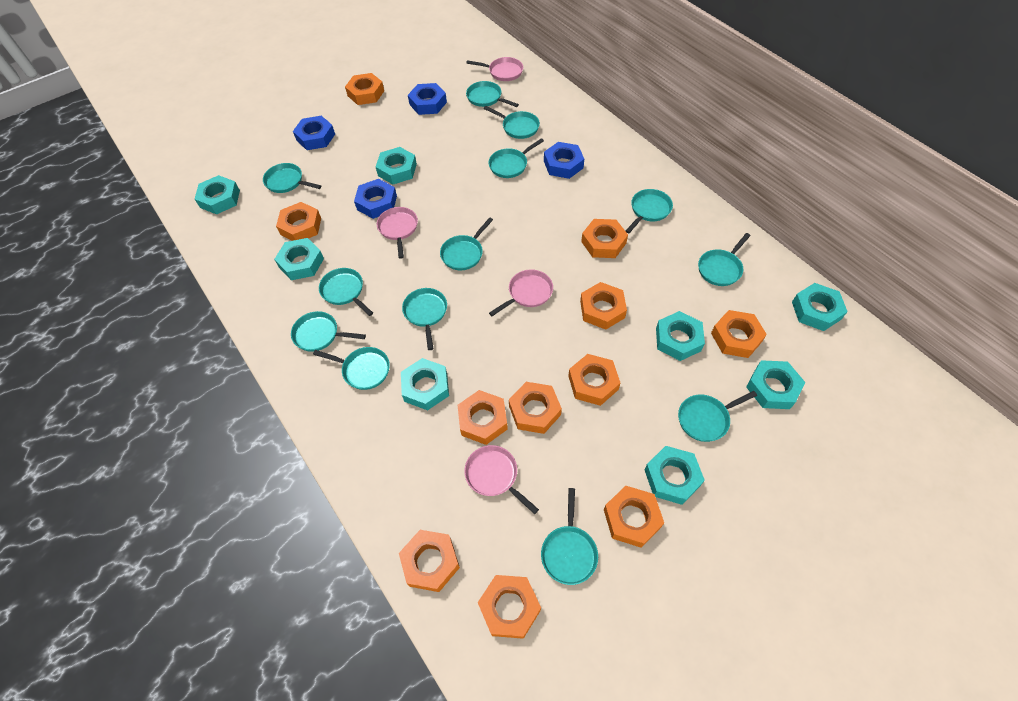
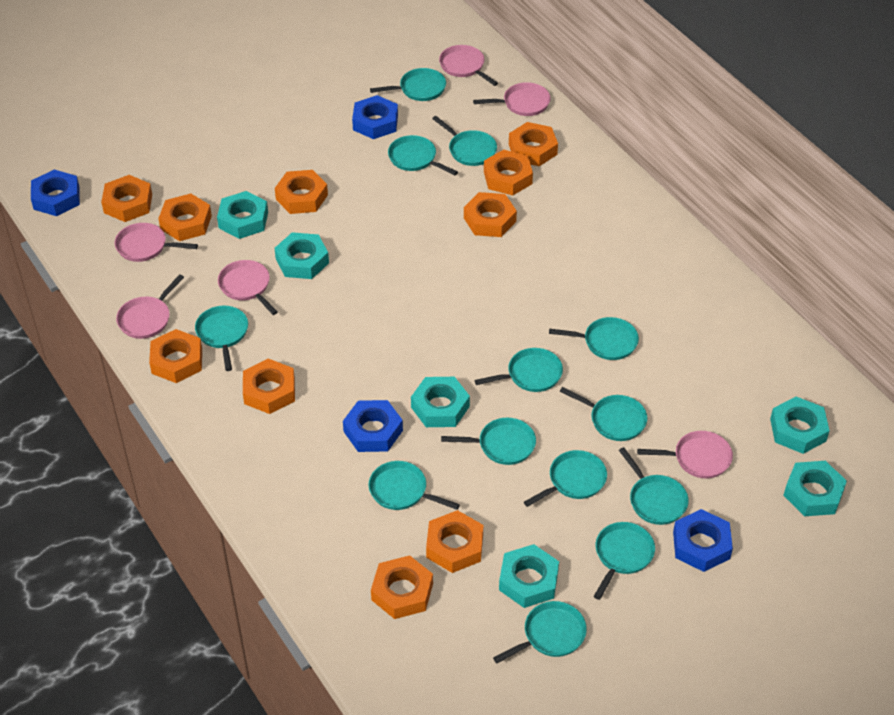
orange nut: [276,202,321,241] [345,73,384,105] [399,530,460,592] [458,390,508,445] [478,575,541,639] [509,382,562,434] [568,354,620,406] [580,282,627,330] [581,219,628,258] [604,486,664,548] [711,310,767,358] = 11 -> [101,175,152,222] [149,329,202,383] [158,193,212,241] [243,359,295,414] [275,170,328,214] [371,555,433,619] [426,510,483,573] [464,192,517,237] [484,150,533,195] [509,122,558,166] = 10
pink pan: [377,207,418,259] [464,445,539,514] [466,57,523,81] [489,269,553,316] = 4 -> [114,223,198,262] [116,274,184,339] [218,260,278,315] [439,45,498,86] [473,82,551,116] [637,431,733,479] = 6
turquoise nut: [195,175,240,215] [274,238,324,280] [376,147,417,184] [401,358,449,410] [644,446,705,505] [656,311,705,361] [746,360,805,409] [792,283,848,331] = 8 -> [217,191,268,239] [274,232,329,279] [411,377,470,427] [499,544,559,608] [770,396,830,454] [783,461,847,516] = 6

